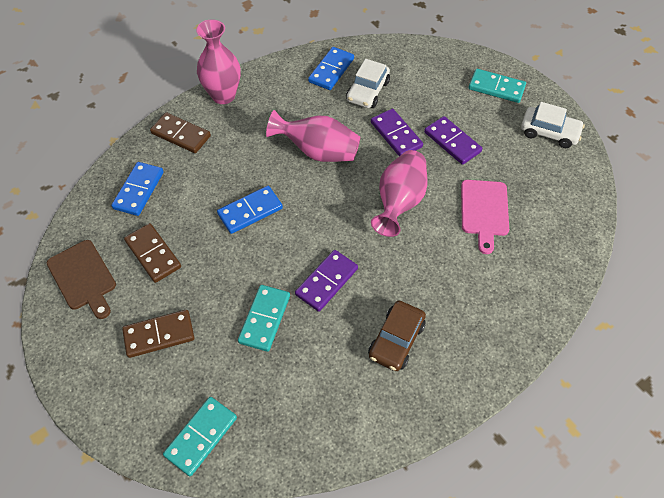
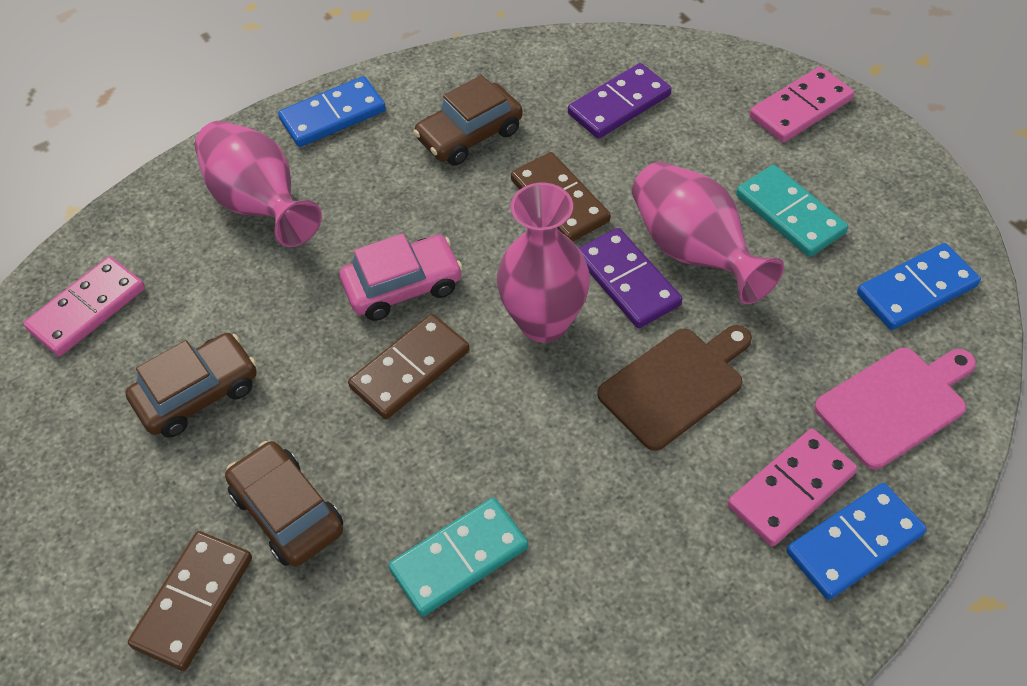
brown car: [368,301,426,371] = 1 -> [125,333,257,438] [225,441,343,567] [413,75,522,166] = 3
pink car: none = 0 -> [340,233,463,321] = 1
pink domino: none = 0 -> [23,256,145,356] [728,429,857,547] [750,66,854,143] = 3
purple domino: [295,250,358,312] [371,109,423,156] [424,116,482,165] = 3 -> [568,63,672,139] [579,228,682,328] = 2
turquoise domino: [163,397,237,476] [238,285,290,352] [469,69,526,103] = 3 -> [388,498,528,616] [736,165,848,257] = 2
white car: [346,59,390,108] [521,102,585,148] = 2 -> none = 0

